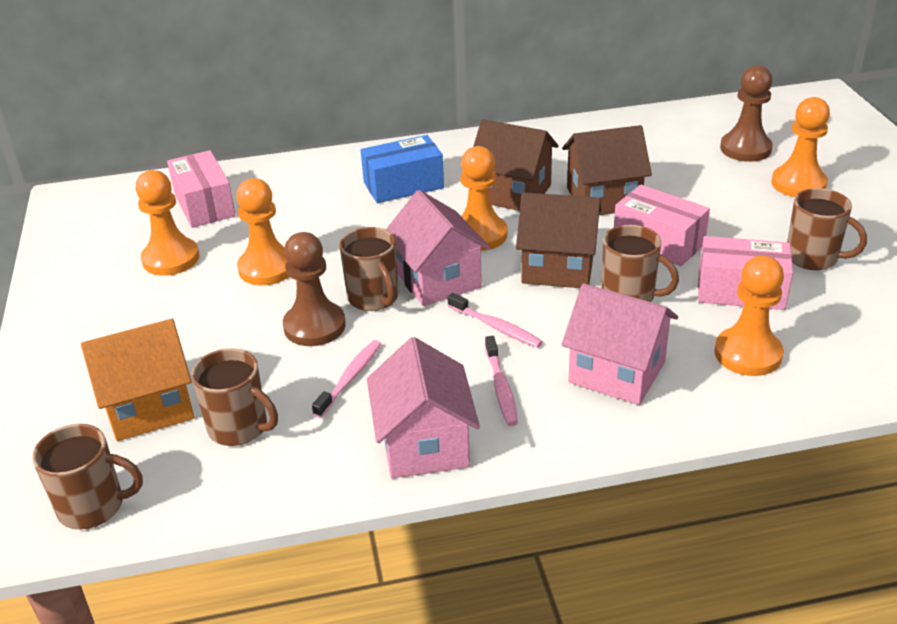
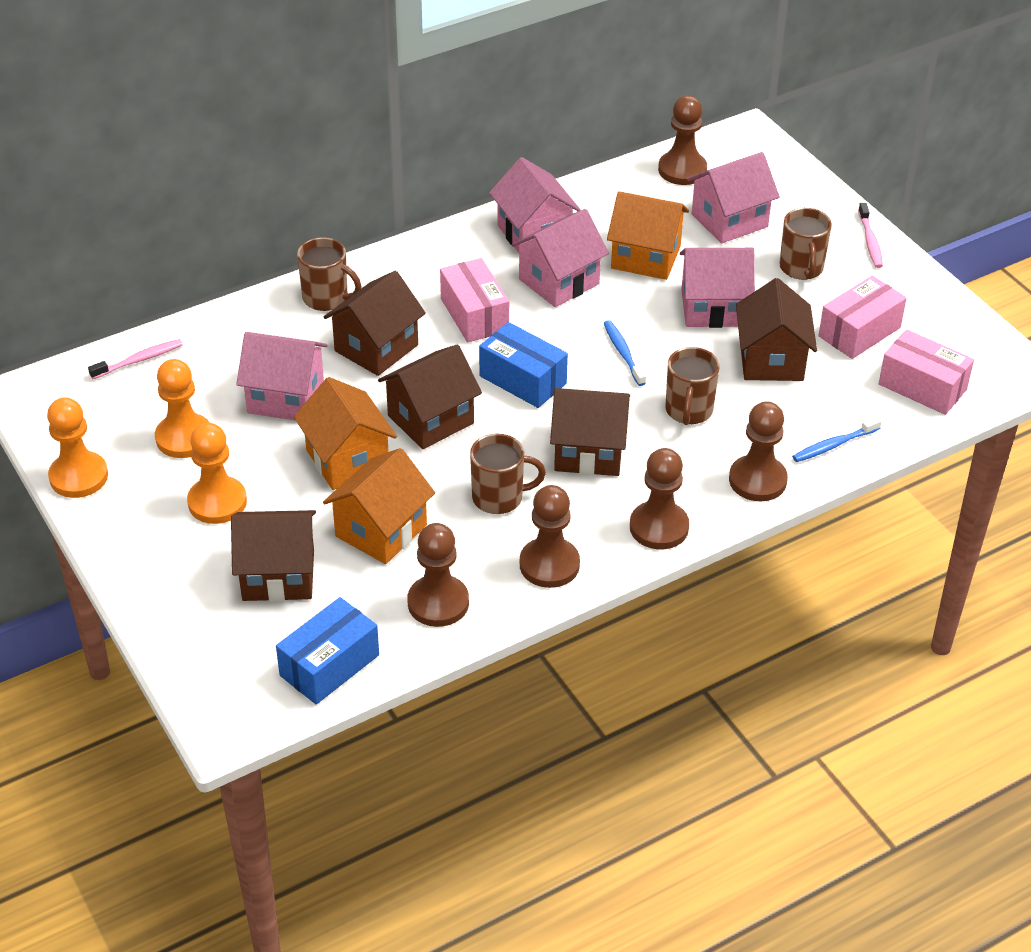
blue box: [361,135,444,203] = 1 -> [276,597,379,705] [479,322,568,408] = 2
blue toothbrush: none = 0 -> [604,320,646,386] [792,416,882,462] = 2
brown house: [473,119,559,211] [516,192,601,288] [562,125,652,215] = 3 -> [231,510,316,602] [324,271,426,376] [378,344,482,449] [550,388,630,476] [736,278,817,381] = 5
brown mug: [32,424,143,530] [191,348,278,446] [339,227,399,311] [601,225,679,302] [787,188,867,270] = 5 -> [297,237,361,311] [470,434,546,514] [665,347,719,425] [779,208,832,280] = 4
brown pawn: [283,232,346,346] [720,65,773,162] = 2 -> [407,523,469,627] [520,485,580,588] [630,448,689,549] [658,95,707,185] [729,401,788,501] = 5
orange house: [81,319,194,441] = 1 -> [294,377,397,490] [323,448,435,564] [607,191,689,280] = 3
orange pawn: [136,170,200,276] [236,178,289,285] [460,146,507,251] [714,256,784,376] [771,97,830,197] = 5 -> [47,397,108,498] [155,359,210,458] [187,423,247,524] = 3
pink house: [367,337,480,479] [386,190,491,306] [561,283,678,405] = 3 -> [236,332,328,420] [489,157,581,253] [512,209,609,307] [680,248,755,328] [687,152,780,243] = 5
pink toothbrush: [312,340,381,418] [448,293,543,348] [485,336,518,426] = 3 -> [88,339,183,379] [858,203,883,268] = 2

